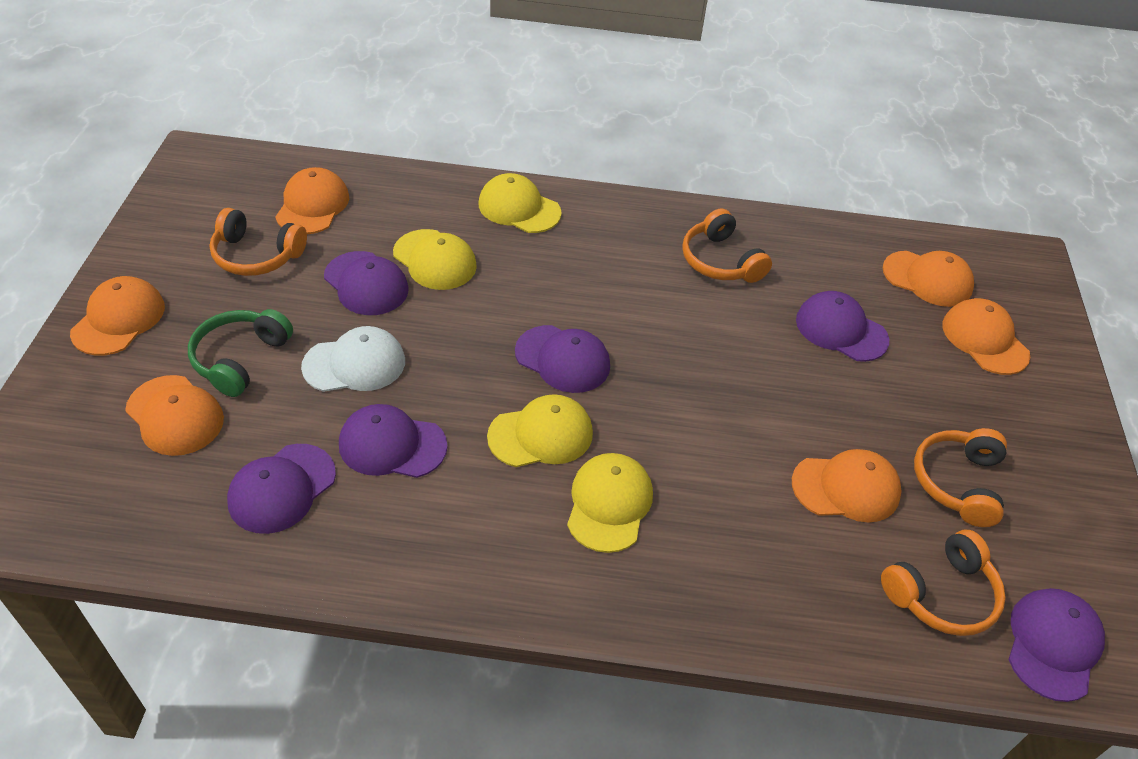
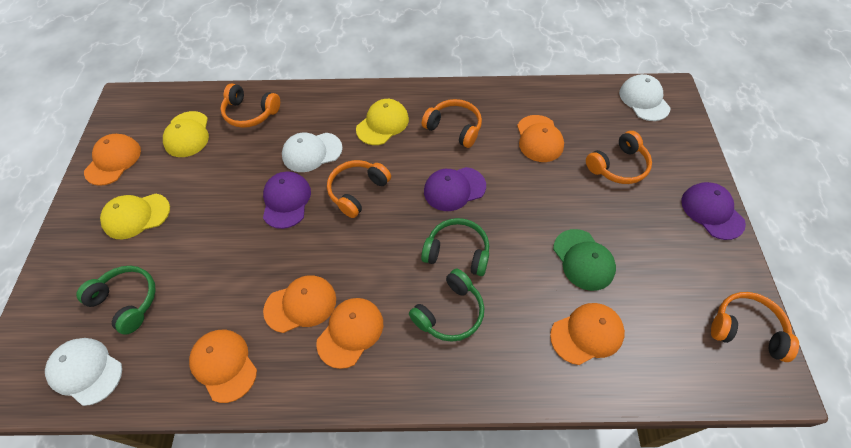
green cap: none = 0 -> [553,229,616,291] = 1
green headphones: [188,309,293,397] = 1 -> [76,266,156,335] [409,269,484,342] [421,218,489,276] = 3
orange headphones: [209,208,307,276] [682,208,772,283] [881,530,1006,636] [914,428,1007,527] = 4 -> [220,83,280,128] [327,160,391,218] [422,99,482,148] [586,131,652,184] [711,292,799,362] = 5
purple cap: [227,444,336,534] [324,251,408,315] [339,404,448,478] [515,325,610,393] [796,291,889,362] [1009,588,1105,702] = 6 -> [263,171,311,229] [424,167,486,211] [681,182,746,240] = 3
white cap: [301,326,405,392] = 1 -> [45,338,122,406] [282,132,343,172] [619,74,671,121] = 3
yellow cap: [393,229,477,290] [478,173,562,233] [487,394,593,467] [567,453,653,553] = 4 -> [100,194,170,239] [163,111,209,157] [356,99,409,145] = 3

